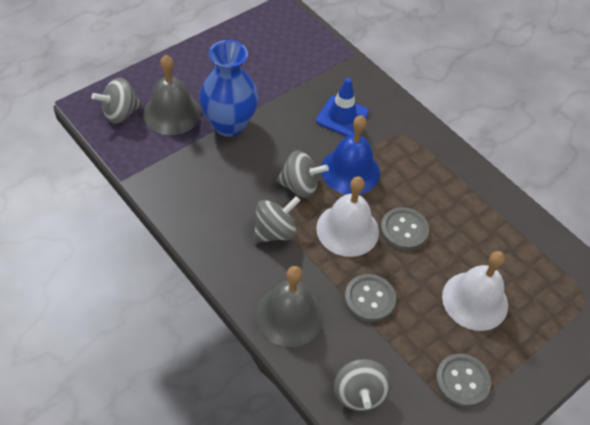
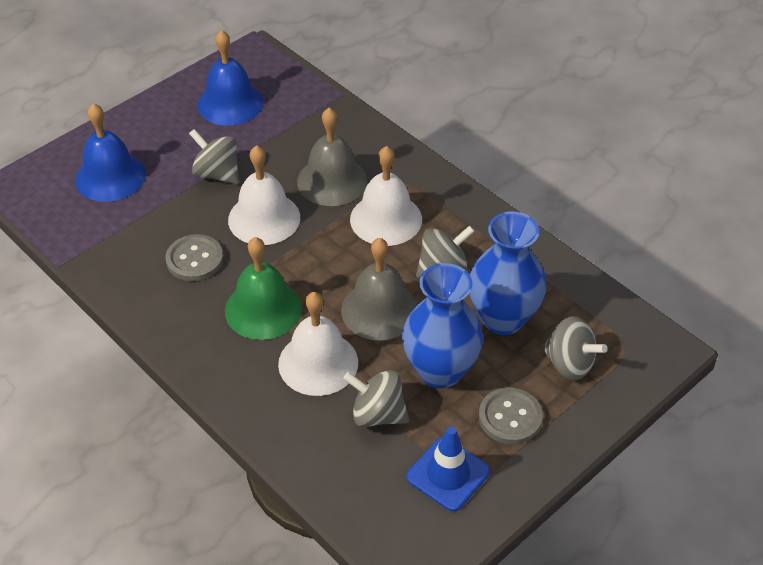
blue bell: [321,115,380,194] = 1 -> [75,103,146,202] [197,30,264,126] = 2
blue vase: [200,40,258,137] = 1 -> [402,263,483,388] [469,212,547,335] = 2
green bell: none = 0 -> [225,237,302,340] = 1
grey button: [344,274,396,322] [380,207,429,250] [435,354,491,408] = 3 -> [166,234,223,281] [479,388,543,444] = 2
white bell: [316,177,379,257] [442,251,508,331] = 2 -> [228,145,300,245] [278,292,358,396] [350,146,422,246] = 3

